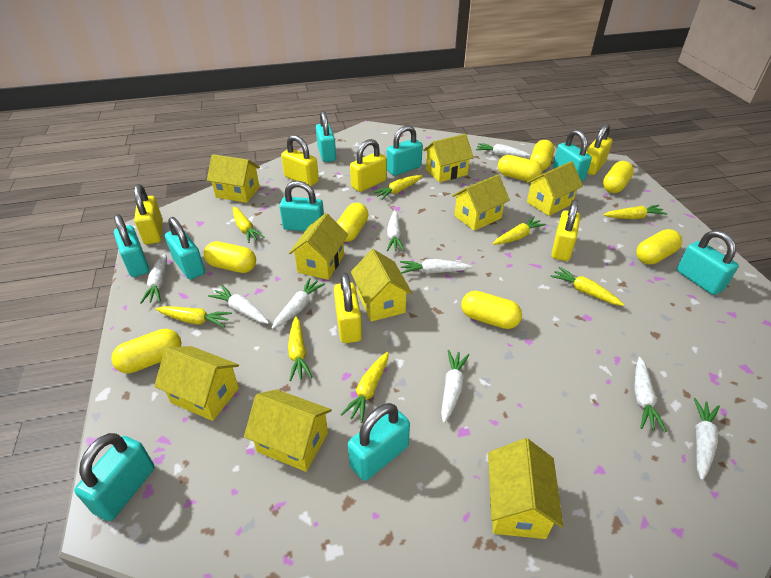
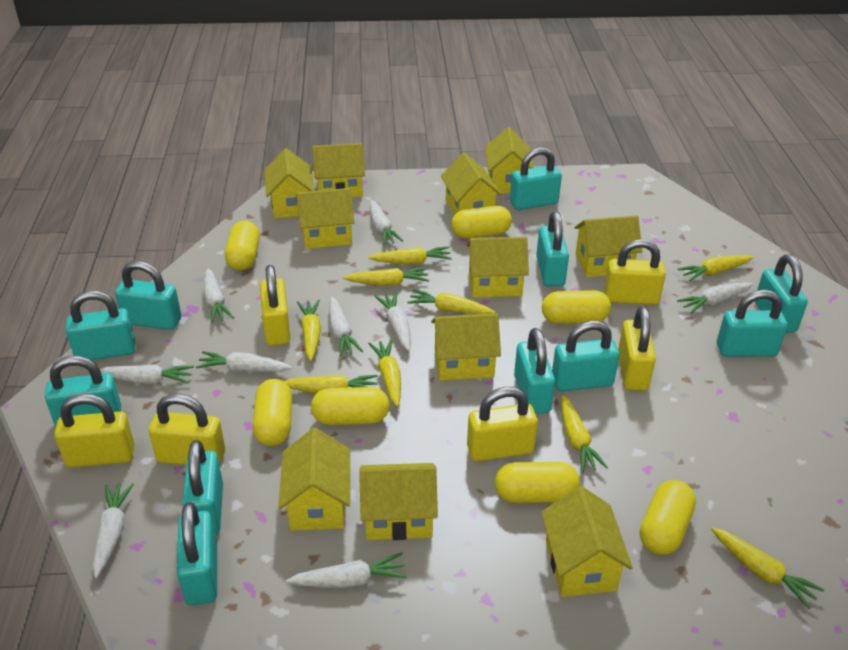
turquoise padlock: [74,433,154,521] [114,214,149,277] [165,217,205,280] [279,181,324,231] [316,111,336,162] [348,403,410,481] [387,125,423,176] [553,129,592,181] [677,230,739,295] = 9 -> [45,356,121,427] [66,291,135,360] [115,261,181,330] [177,502,217,605] [182,440,223,535] [510,147,562,210] [514,328,555,414] [536,211,569,286] [552,321,620,392] [717,290,787,357] [755,254,808,333] = 11
yellow capsule: [111,329,181,373] [204,241,256,273] [337,203,368,242] [461,291,522,329] [498,155,542,182] [530,140,554,171] [603,161,634,193] [636,229,682,265] = 8 -> [225,220,260,271] [253,379,292,446] [311,387,390,425] [451,206,512,239] [495,462,580,503] [542,290,611,324] [640,480,696,555] = 7
yellow carrot: [155,306,232,327] [233,207,264,243] [288,316,312,381] [340,352,389,423] [373,175,422,200] [493,217,546,245] [551,267,624,306] [603,205,667,219] = 8 -> [284,375,378,393] [297,300,321,361] [343,268,429,286] [368,246,452,264] [368,339,401,407] [407,289,495,314] [561,395,608,473] [677,255,754,282] [711,527,824,609] = 9
yellow house: [154,346,239,421] [207,154,260,203] [244,389,332,472] [289,213,348,280] [351,249,412,322] [423,134,474,182] [452,175,510,231] [488,438,563,539] [526,161,583,216] = 9 -> [264,148,315,218] [278,428,350,531] [296,188,355,249] [312,143,365,197] [359,463,438,540] [431,313,501,380] [441,152,502,215] [466,237,529,297] [485,127,534,193] [541,486,633,597] [574,216,642,277] = 11

